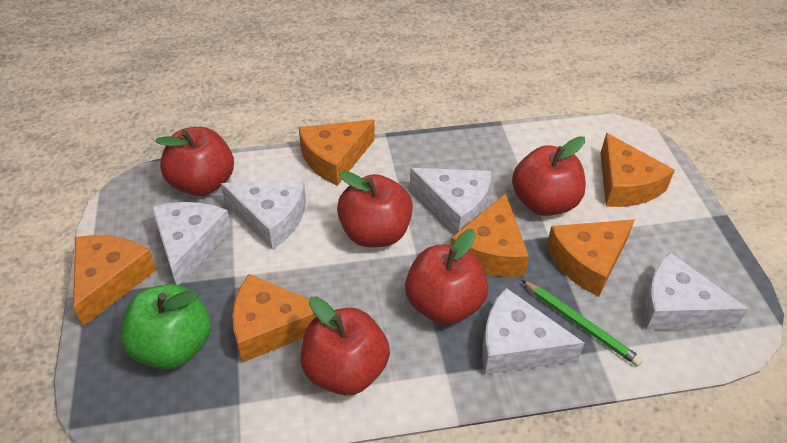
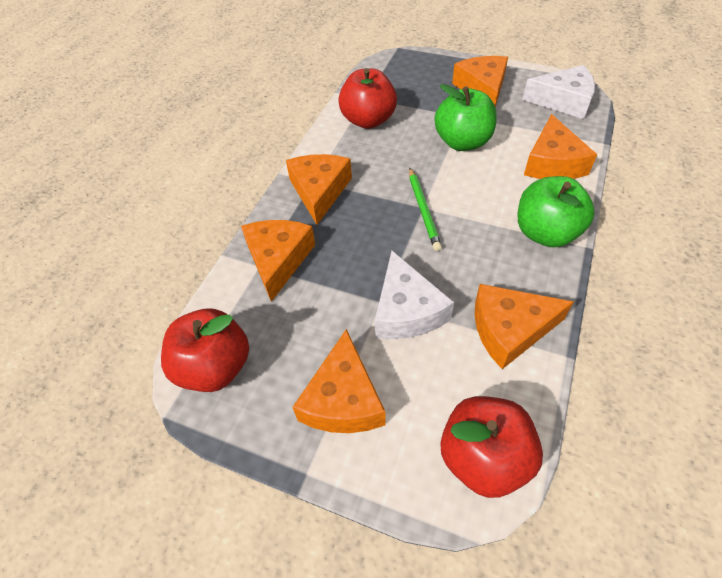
green apple: [120,284,211,369] = 1 -> [435,84,497,151] [517,176,595,247] = 2
red apple: [155,127,234,196] [301,296,390,395] [337,171,413,247] [405,229,488,325] [512,136,586,216] = 5 -> [161,309,249,392] [338,68,397,129] [440,396,543,498] = 3
white cheese: [152,202,232,285] [221,179,306,250] [410,168,491,234] [482,288,584,375] [643,252,748,330] = 5 -> [375,251,454,339] [523,65,595,119] = 2

